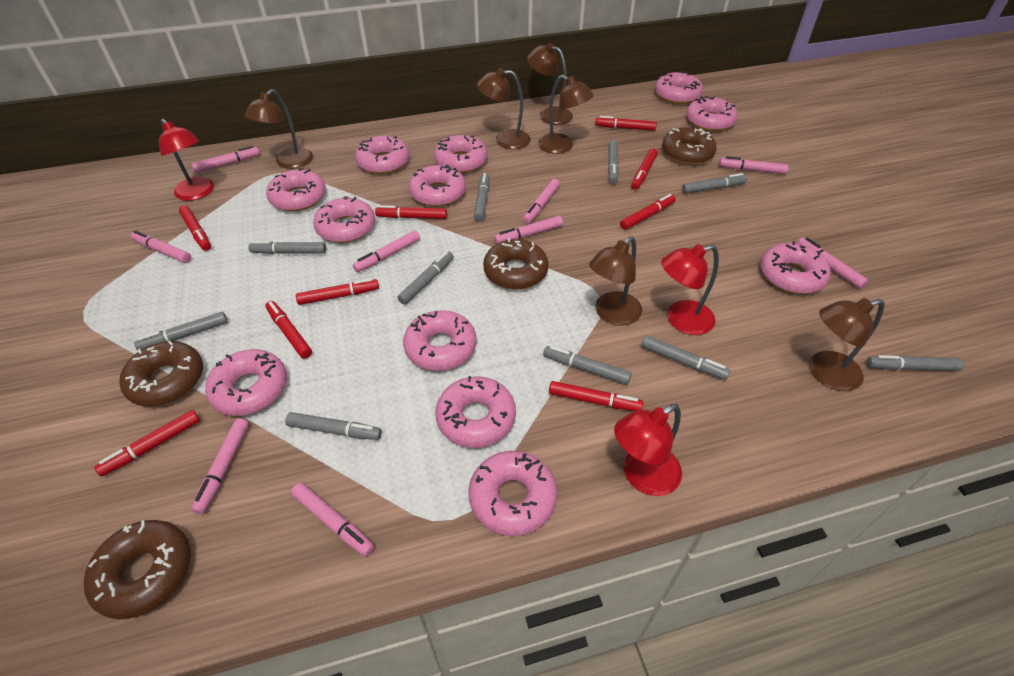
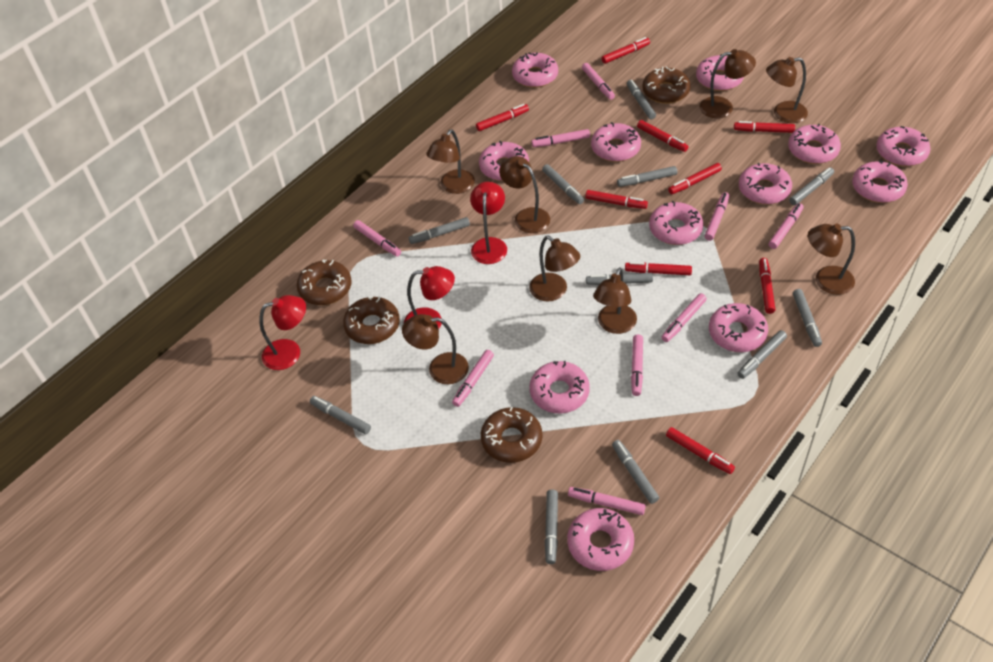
brown lamp: [245,89,313,169] [477,68,531,149] [527,43,573,125] [538,75,594,154] [589,236,642,326] [809,298,884,391] = 6 -> [402,314,469,384] [426,130,475,194] [499,156,550,233] [529,236,580,301] [593,267,637,334] [700,49,756,118] [766,57,808,123] [808,224,855,295] = 8
grey marker: [134,312,227,350] [248,241,326,254] [285,412,382,440] [398,251,454,305] [474,173,490,221] [543,346,632,385] [608,141,619,184] [641,336,731,380] [682,173,747,194] [867,355,964,371] = 10 -> [310,396,371,434] [409,217,470,244] [542,164,584,204] [545,490,558,564] [586,273,653,285] [612,440,659,504] [617,166,677,187] [627,80,656,119] [737,330,787,379] [789,167,834,205] [793,289,822,347] = 11

